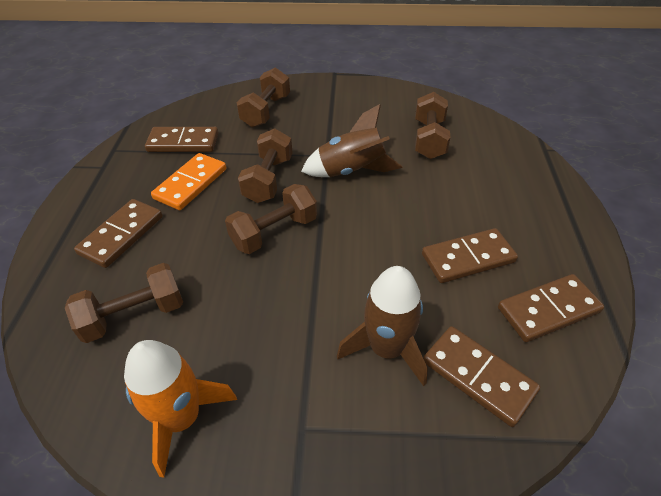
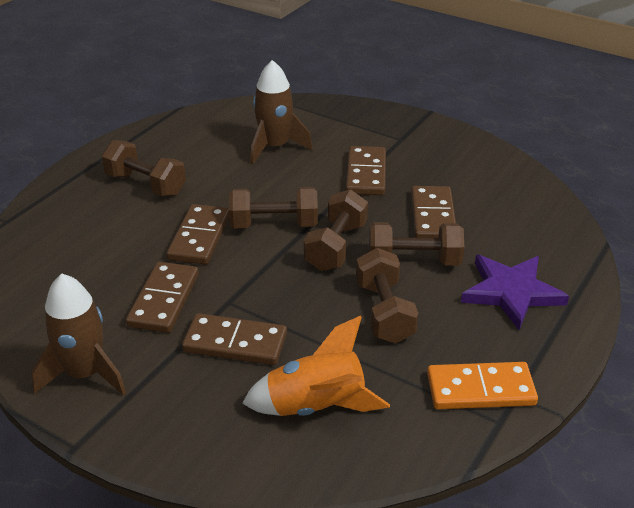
purple star: none = 0 -> [461,255,569,330] = 1

